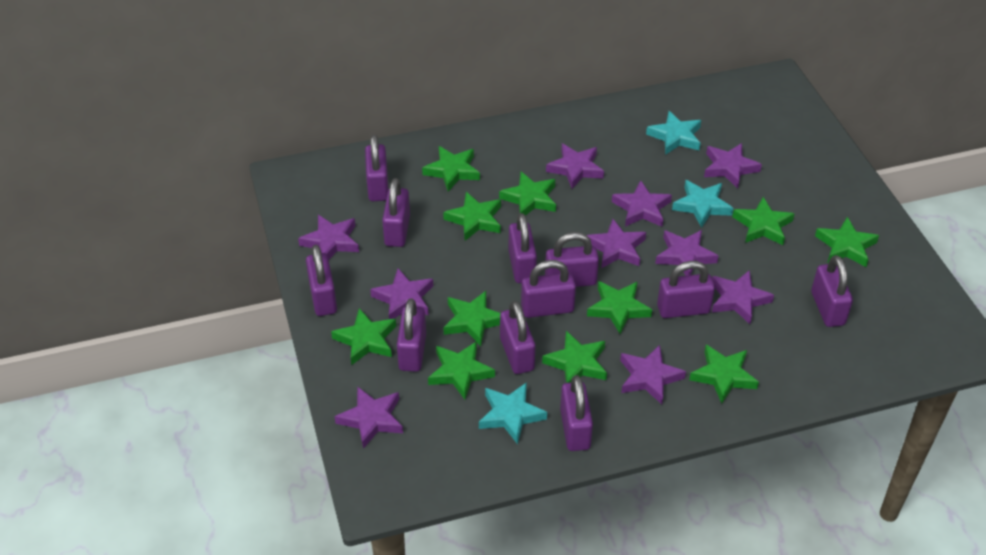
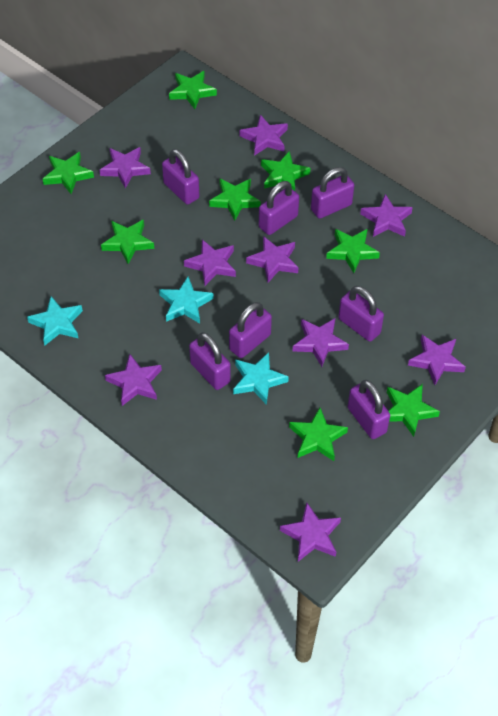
green star: [331,308,396,365] [422,146,480,192] [428,341,495,400] [443,192,501,241] [443,291,501,346] [499,172,556,216] [542,331,607,383] [587,281,652,334] [689,345,759,403] [732,197,794,245] [815,217,879,267] = 11 -> [43,152,94,194] [101,220,154,264] [169,71,217,109] [209,178,261,221] [261,151,310,191] [289,408,348,461] [326,229,380,273] [387,384,440,437] = 8
purple padlock: [306,245,337,316] [365,134,388,201] [382,178,410,247] [397,298,426,372] [500,301,535,374] [509,213,537,283] [521,260,576,318] [545,232,599,287] [560,375,593,451] [657,261,715,318] [811,255,853,327] = 11 -> [162,149,199,205] [189,332,231,390] [229,302,272,358] [259,181,299,235] [311,167,354,219] [338,286,384,342] [348,380,390,439] = 7
purple star: [298,215,359,260] [335,386,403,449] [370,268,433,319] [546,143,604,189] [587,219,646,268] [612,180,672,227] [620,345,686,404] [655,230,718,276] [704,143,762,189] [712,270,774,324] = 10 -> [99,147,151,189] [105,354,162,406] [184,240,236,286] [240,115,288,156] [246,236,298,282] [280,502,341,562] [293,318,349,367] [360,194,413,237] [408,335,466,385] = 9

